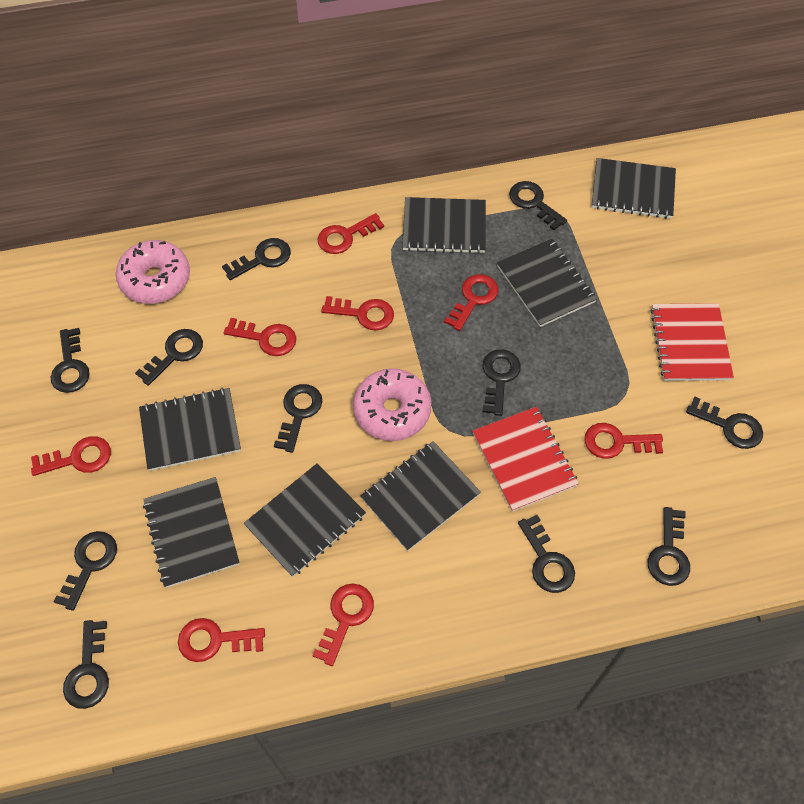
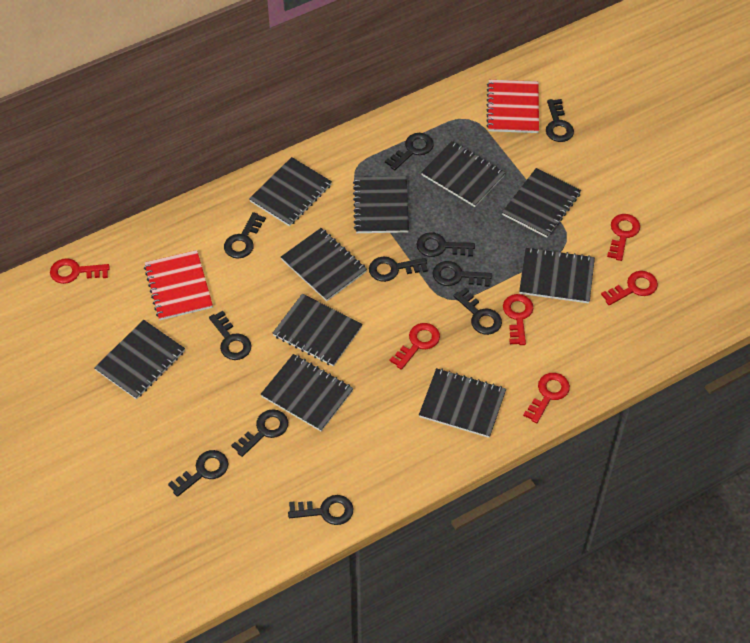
black notebook: [139,388,241,471] [143,477,239,588] [244,463,366,577] [361,441,481,551] [402,197,486,254] [497,239,597,327] [591,158,676,219] = 7 -> [94,320,185,399] [249,157,332,226] [261,354,353,431] [273,294,363,366] [281,228,367,301] [353,176,409,233] [419,368,506,438] [421,141,506,207] [502,168,581,238] [519,247,595,303] = 10
pink donut: [116,240,190,304] [353,368,432,441] = 2 -> none = 0
red key: [31,436,111,476] [178,618,265,662] [224,318,296,356] [313,584,374,666] [318,213,384,254] [321,296,394,331] [444,274,498,331] [585,423,663,459] = 8 -> [50,258,109,284] [390,323,440,370] [503,294,534,345] [523,373,570,423] [601,271,658,305] [607,214,640,261] = 6

